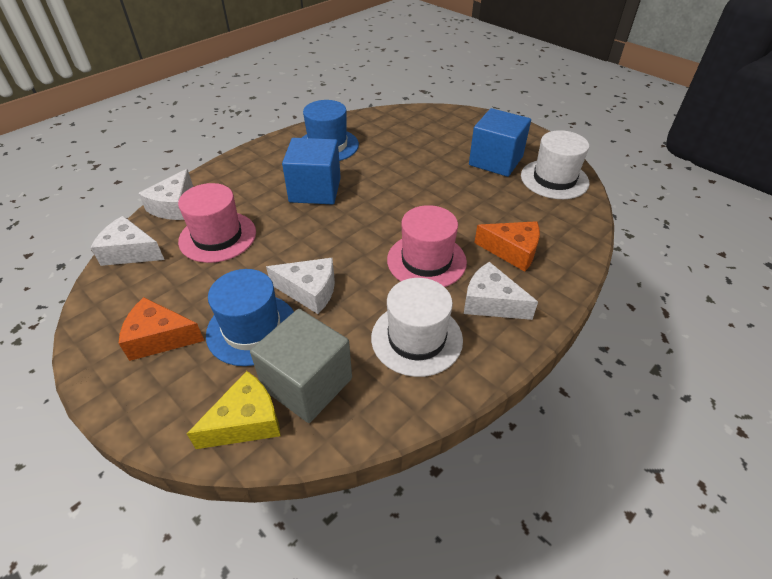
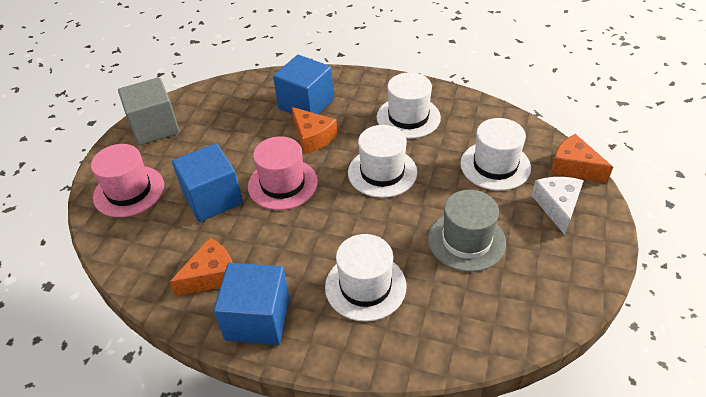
blue cube: [282,138,341,205] [469,108,531,177] = 2 -> [172,143,243,222] [214,263,290,345] [273,55,334,114] = 3
blue hat: [206,269,294,366] [302,100,359,161] = 2 -> none = 0
grey hat: none = 0 -> [428,190,506,272] = 1
orange cheese: [118,297,204,361] [474,221,540,272] = 2 -> [170,238,233,296] [291,107,337,154] [550,134,613,183] = 3
white cheese: [91,216,164,266] [138,169,193,220] [266,258,335,314] [464,262,538,320] = 4 -> [532,177,584,235] = 1
white hat: [371,278,463,377] [521,130,589,199] = 2 -> [325,234,407,322] [348,125,417,198] [377,72,441,139] [460,118,531,191] = 4
yellow cheese: [187,371,281,449] = 1 -> none = 0

